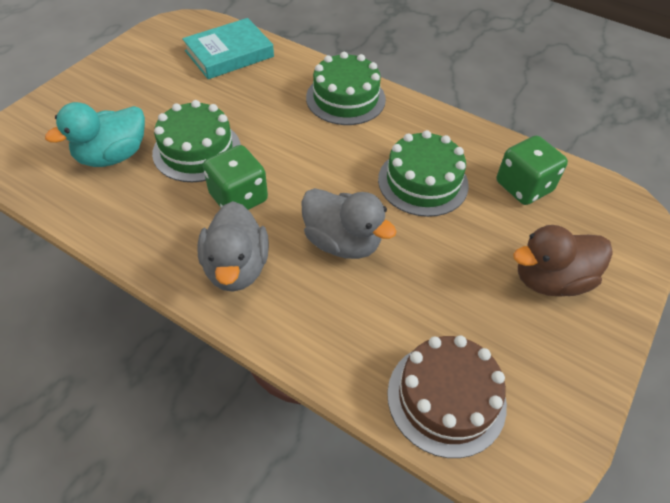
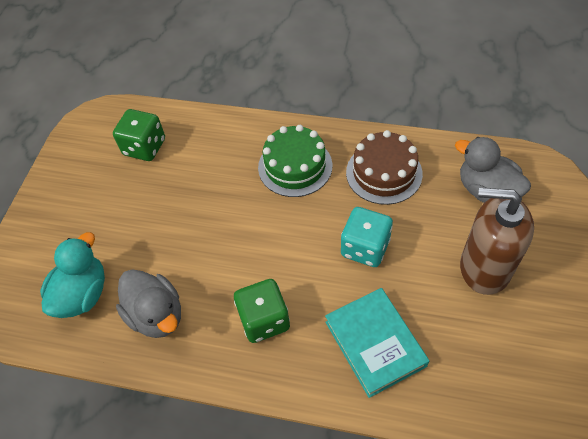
brown duck: [513,225,613,297] = 1 -> none = 0
brown soap dispenser: none = 0 -> [460,188,534,295] = 1
green cake: [152,100,241,182] [306,52,386,125] [378,130,469,217] = 3 -> [258,125,332,197] = 1
turquoise dice: none = 0 -> [341,207,393,267] = 1

